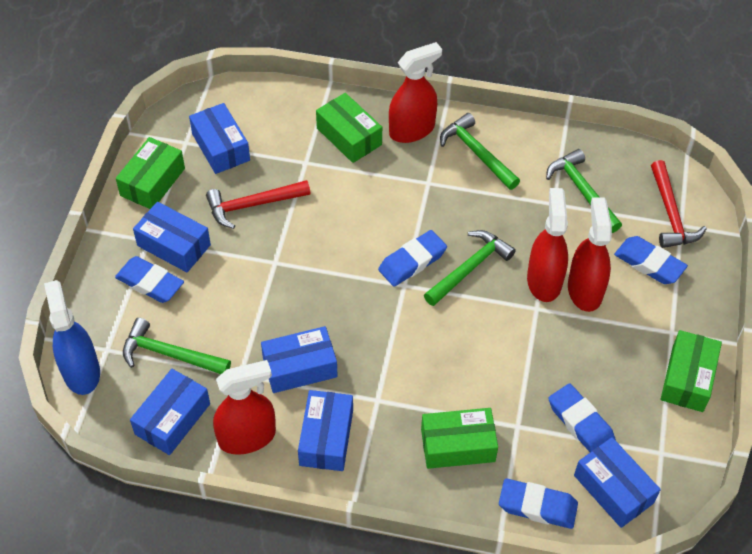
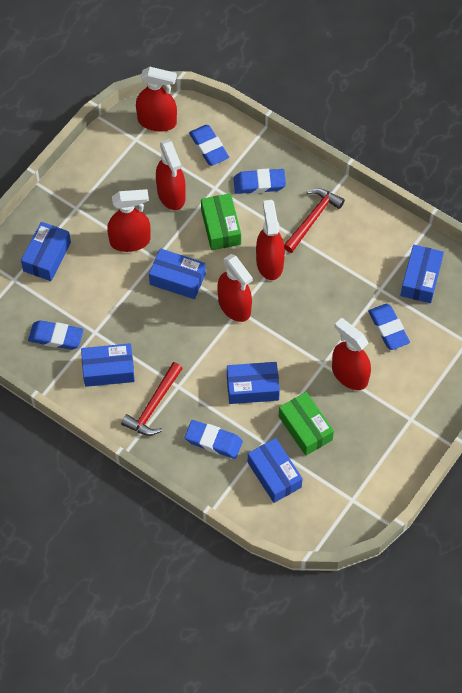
blue spray bottle: [44,280,100,395] = 1 -> none = 0
green box: [116,137,185,209] [316,93,382,163] [421,408,498,469] [661,330,722,412] = 4 -> [201,193,241,250] [279,392,334,456] = 2
green hammer: [123,318,231,374] [424,230,516,306] [440,113,520,190] [546,149,622,233] = 4 -> none = 0
red spray bottle: [213,360,276,455] [389,42,442,143] [527,188,568,302] [568,197,612,312] = 4 -> [107,189,151,252] [136,67,177,131] [156,139,186,210] [217,254,253,322] [256,200,285,280] [332,318,371,390] = 6

